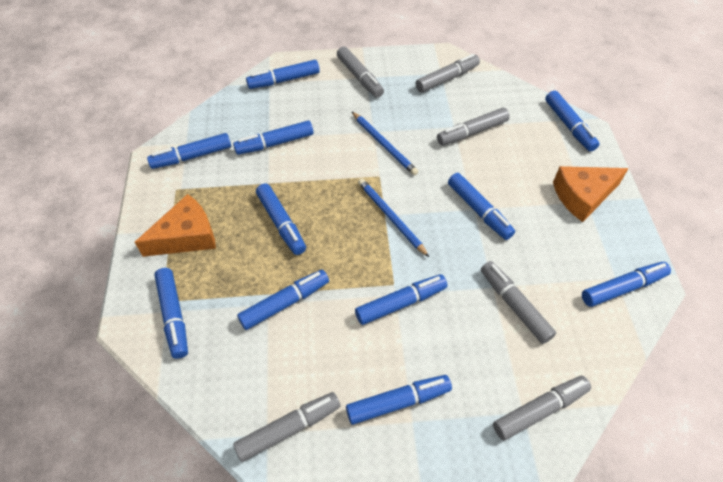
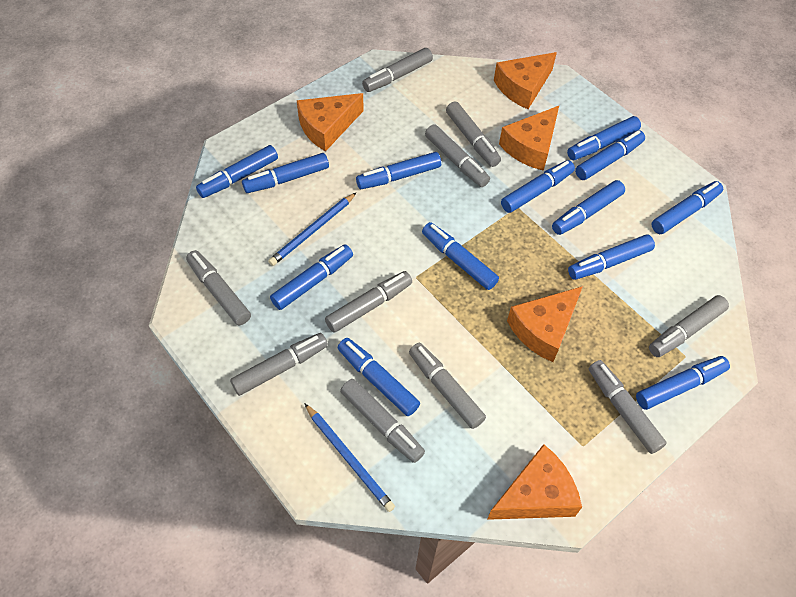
blue marker: [147,133,231,169] [154,268,188,359] [233,121,314,155] [237,270,329,330] [246,60,320,89] [256,183,306,255] [346,375,452,425] [355,274,447,325] [448,173,515,240] [545,91,600,152] [582,262,671,307] = 11 -> [196,145,278,198] [242,153,329,193] [270,244,353,310] [338,338,420,416] [356,152,441,189] [422,222,499,290] [501,160,575,213] [552,180,625,235] [567,116,641,160] [568,234,655,280] [575,130,645,180] [636,356,730,410] [651,181,723,234] = 13
grey marker: [233,392,341,462] [337,46,384,98] [416,54,480,93] [437,108,510,145] [481,261,556,344] [493,376,591,441] = 6 -> [186,250,251,325] [230,333,328,396] [325,271,412,333] [340,379,425,463] [362,48,433,92] [409,343,486,429] [425,124,490,187] [446,102,501,167] [589,360,666,454] [649,295,729,357] = 10
orange cheese: [135,194,216,257] [553,166,629,222] = 2 -> [297,93,364,152] [487,444,582,520] [494,52,557,109] [499,106,559,171] [507,286,583,362] = 5

